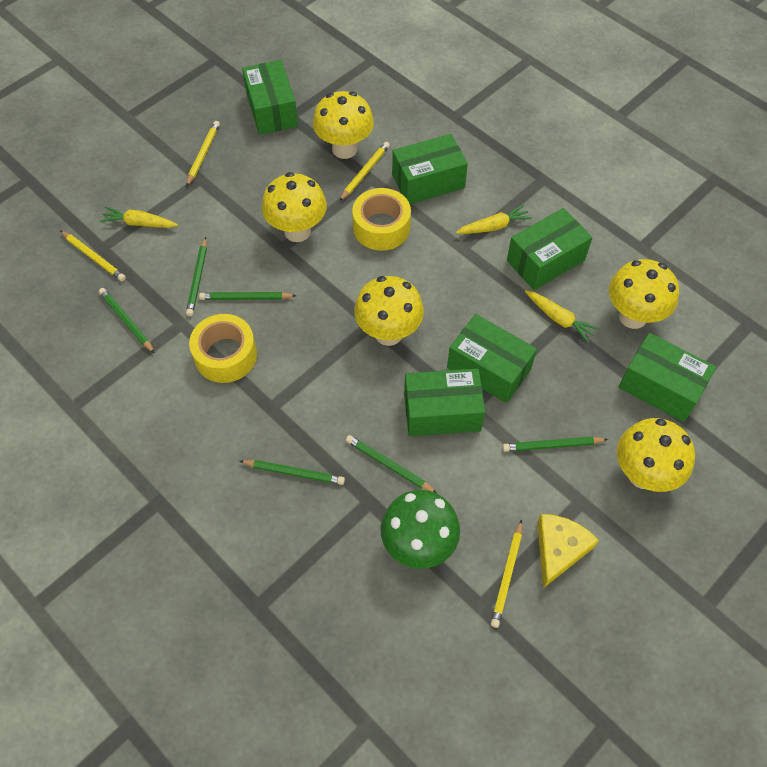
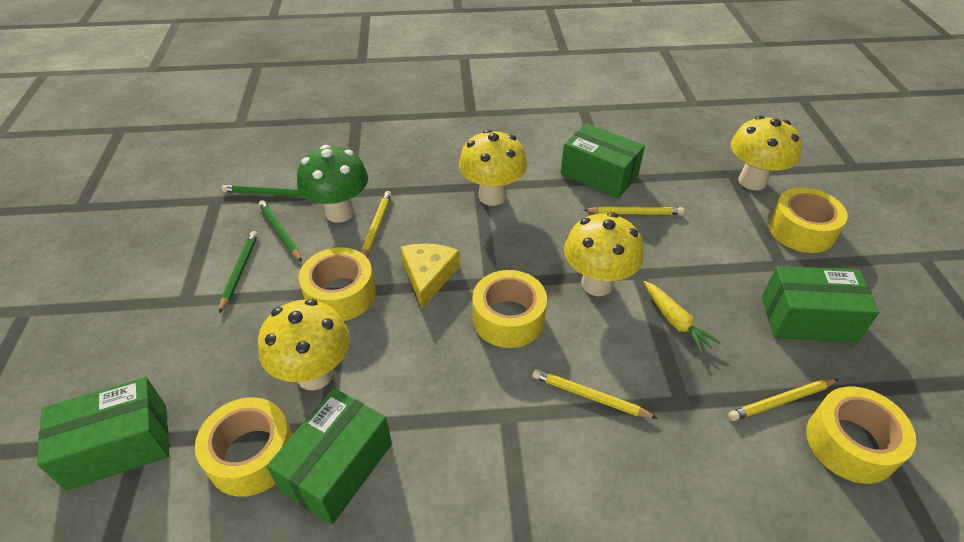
green box: [242,60,298,135] [392,134,468,204] [404,368,485,436] [447,314,537,403] [507,208,592,290] [619,333,716,422] = 6 -> [37,377,169,491] [267,388,392,525] [561,123,645,198] [762,266,879,342] = 4
green pencil: [99,288,155,353] [186,237,207,316] [199,292,297,300] [240,460,345,485] [346,435,437,493] [502,436,608,452] = 6 -> [219,231,258,314] [222,185,303,197] [259,200,302,262] = 3
yellow carrot: [100,207,178,228] [456,205,532,234] [525,290,599,342] = 3 -> [644,281,721,354] = 1
yellow mushroom: [262,172,327,242] [313,91,374,159] [354,276,424,346] [609,259,679,329] [617,418,695,492] = 5 -> [258,299,350,390] [459,129,527,206] [564,212,644,296] [731,116,802,190] = 4
yellow tape: [189,314,257,383] [352,188,411,251] = 2 -> [195,397,293,497] [299,247,376,321] [472,270,547,348] [769,188,848,253] [806,387,916,484] = 5

